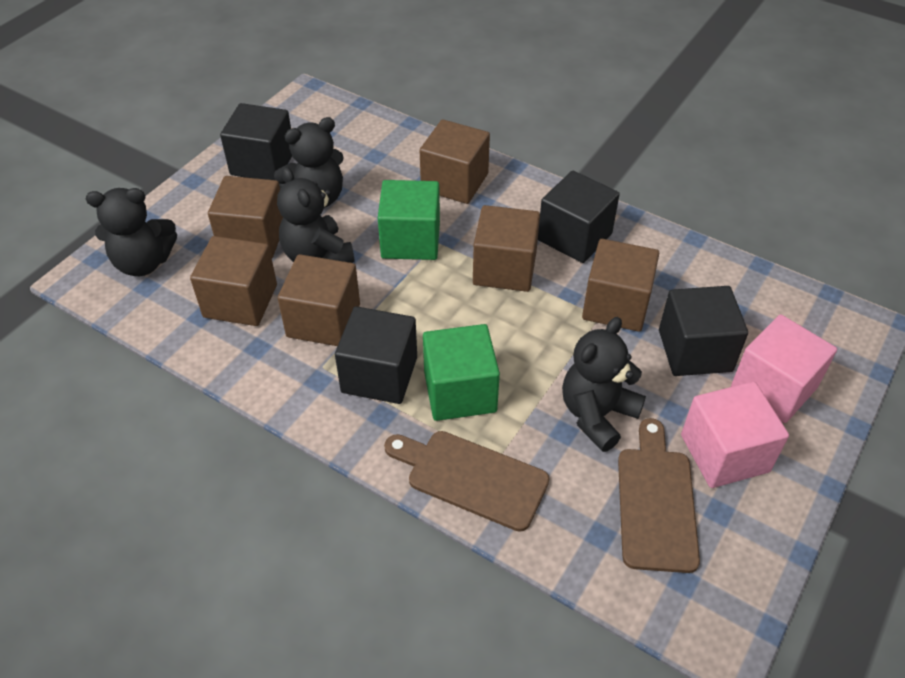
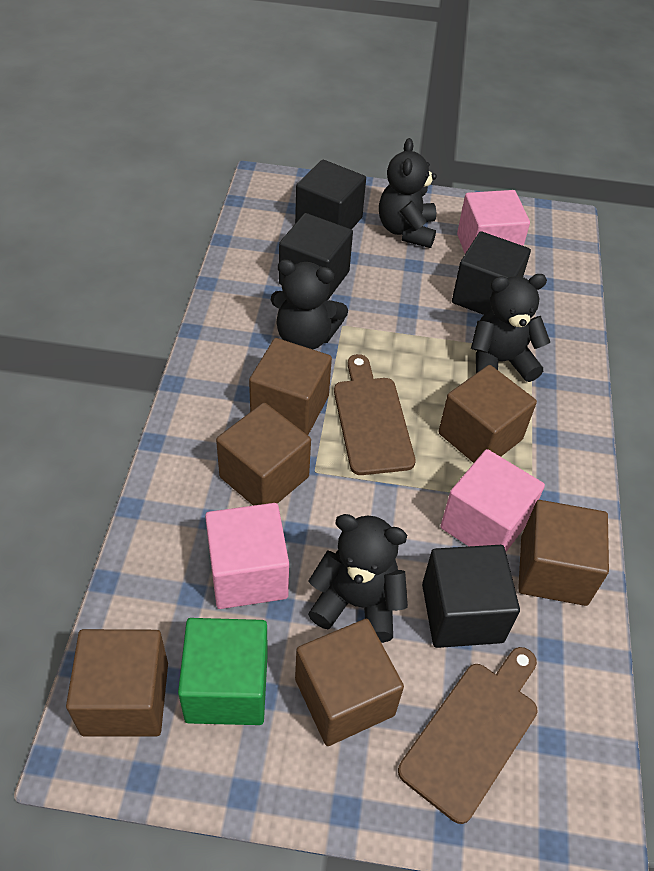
green cube: [378,180,440,260] [423,324,500,421] = 2 -> [178,618,268,725] = 1
pink cube: [681,382,789,488] [731,315,837,423] = 2 -> [205,503,289,609] [440,449,545,552] [457,190,530,254] = 3

